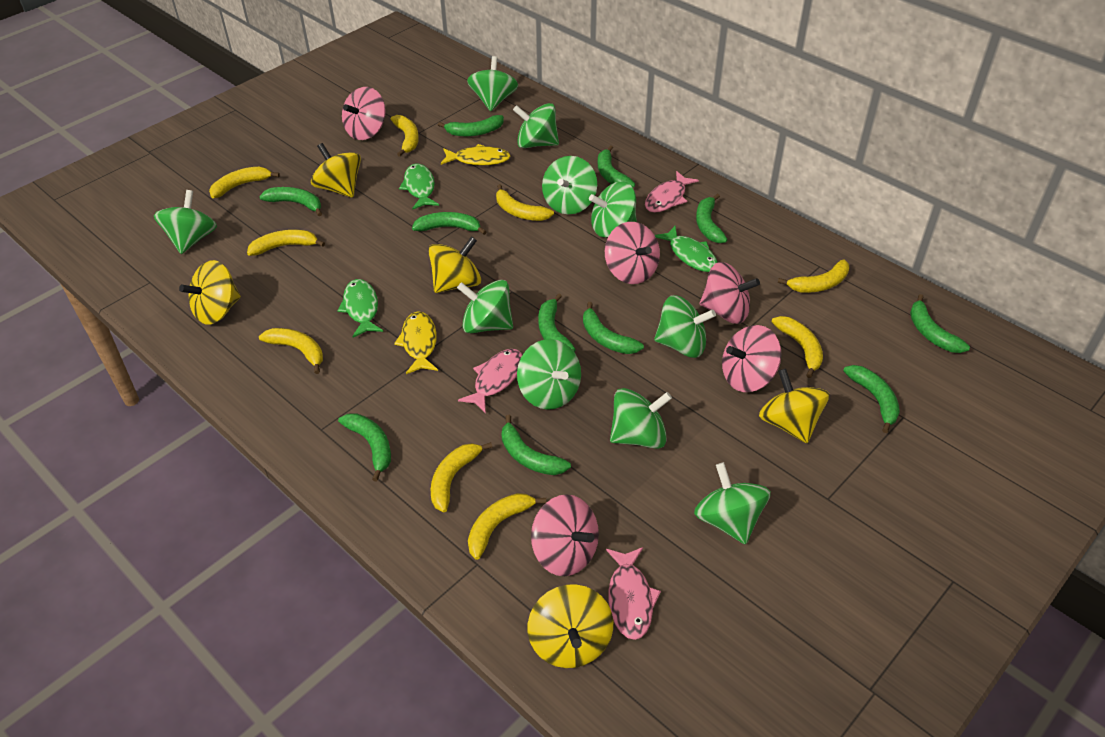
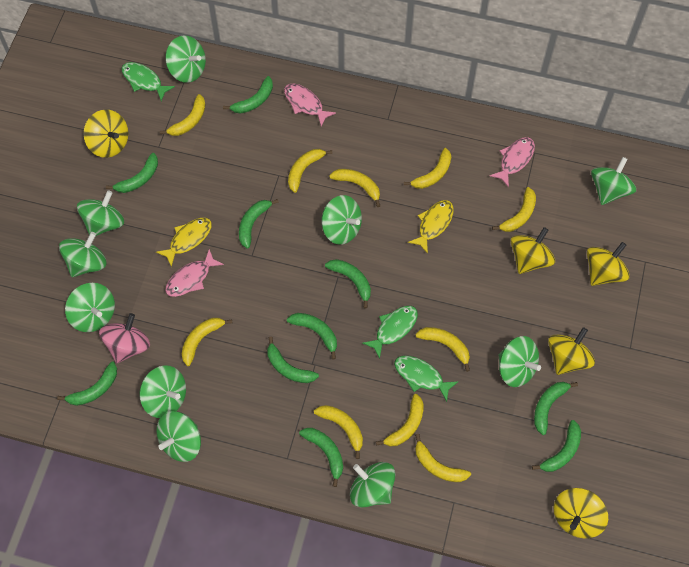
green banana: [259,187,322,216] [338,413,391,482] [412,212,486,235] [438,115,504,136] [502,415,571,475] [538,294,576,352] [583,302,644,354] [598,145,635,187] [696,194,727,243] [843,365,900,433] [910,294,970,353] = 11 -> [57,361,117,406] [106,153,158,193] [223,76,273,113] [239,199,279,249] [267,337,319,383] [287,313,337,359] [299,428,343,487] [325,259,371,308] [532,420,581,472] [534,382,578,435] = 10
pink spinning top: [342,87,386,140] [531,494,599,576] [605,222,660,284] [699,262,760,324] [722,325,782,392] = 5 -> [99,313,150,363] = 1
yellow banana: [209,167,280,198] [247,230,325,256] [259,328,323,374] [391,115,419,157] [431,442,492,512] [468,493,546,560] [496,184,554,221] [772,316,823,378] [778,259,849,293] = 9 -> [160,94,205,136] [182,318,232,366] [288,149,333,193] [314,405,363,459] [329,169,380,207] [376,394,424,447] [404,148,451,189] [415,327,470,372] [415,434,471,482] [492,187,536,232] = 10

